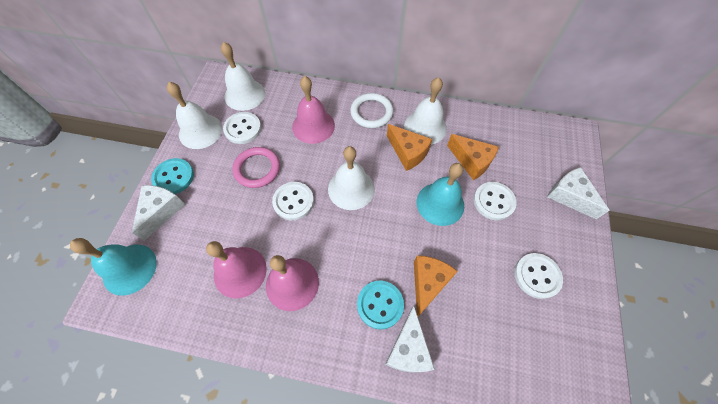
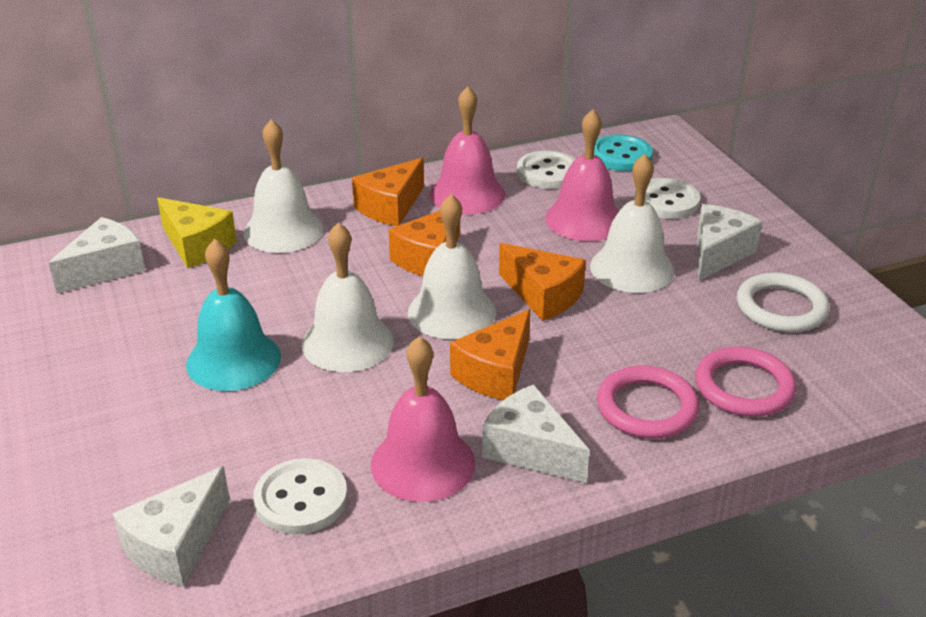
orange cheese: [387,124,432,171] [414,255,458,316] [447,134,499,180] = 3 -> [352,158,424,226] [389,211,460,276] [450,309,530,400] [499,243,586,321] = 4
pink ring: [232,147,280,188] = 1 -> [597,366,699,439] [695,346,797,417] = 2
turquoise bell: [70,238,157,296] [417,163,464,226] = 2 -> [186,239,281,391] = 1
turquoise button: [151,158,194,194] [357,281,404,329] = 2 -> [594,134,653,171] = 1
white button: [223,112,261,144] [272,182,314,220] [473,182,517,220] [514,253,563,299] = 4 -> [253,458,347,535] [517,150,575,189] [633,178,700,219] = 3
white cheese: [132,185,185,241] [385,306,435,372] [547,167,610,219] = 3 -> [49,217,146,294] [112,466,230,587] [482,384,590,484] [697,204,763,281] = 4
yellow cheese: none = 0 -> [157,197,237,268] = 1

